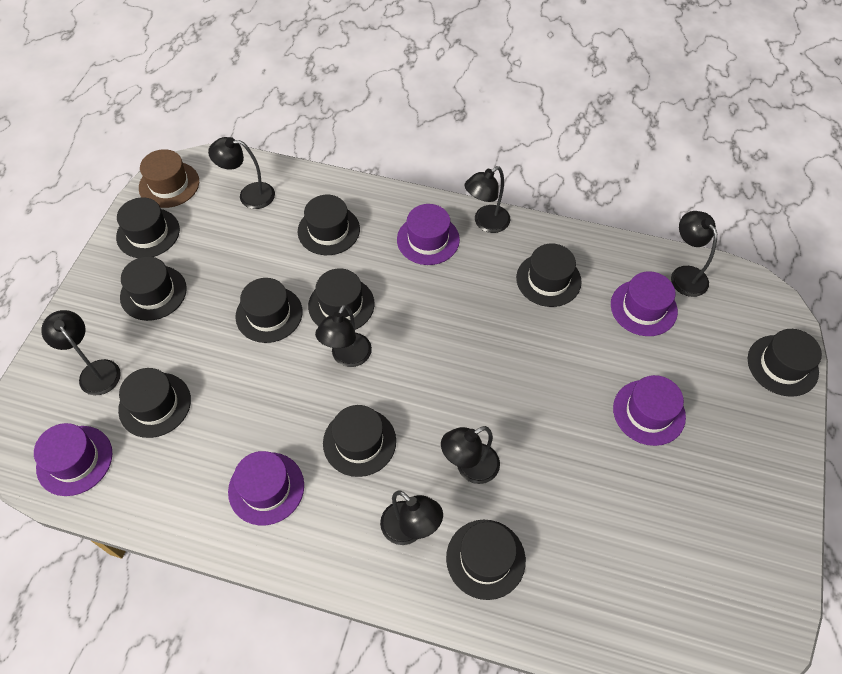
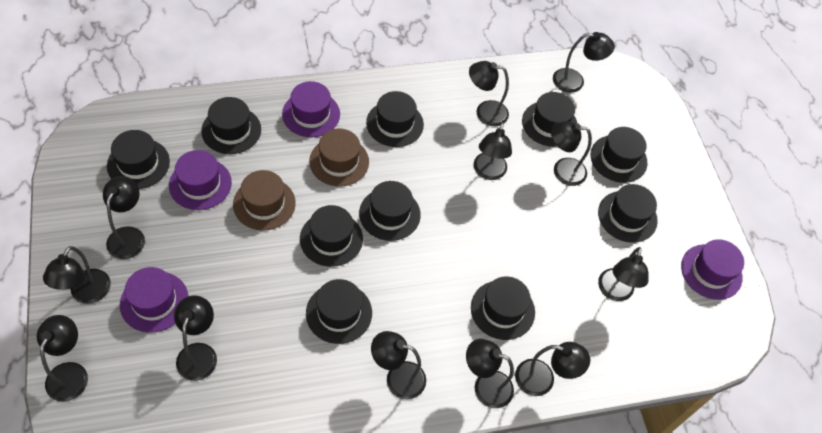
black lamp: [41,310,121,395] [208,137,275,209] [315,304,372,367] [380,491,443,545] [441,426,500,484] [465,166,510,233] [671,211,717,297] = 7 -> [37,315,88,402] [43,246,111,304] [103,176,145,259] [174,296,217,381] [371,331,426,399] [466,339,514,408] [469,61,509,126] [474,122,512,180] [515,342,590,396] [551,121,592,186] [553,32,615,93] [598,247,649,301] = 12
brown hat: [139,149,199,208] = 1 -> [233,170,296,230] [309,129,369,186] = 2
purple hat: [34,423,112,496] [228,451,304,525] [397,204,460,265] [611,271,678,336] [613,375,686,446] = 5 -> [120,267,188,333] [169,150,232,210] [282,81,340,137] [681,239,744,300] = 4

